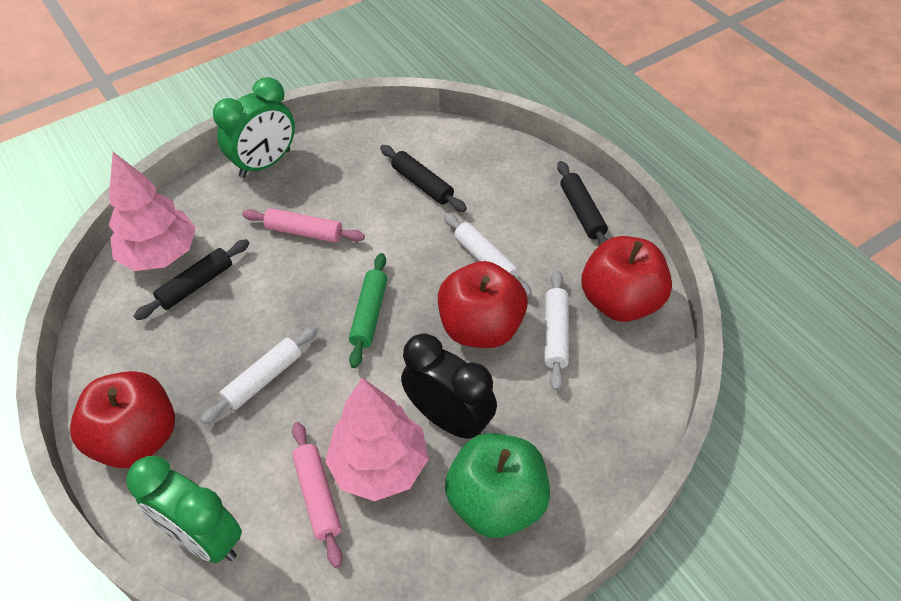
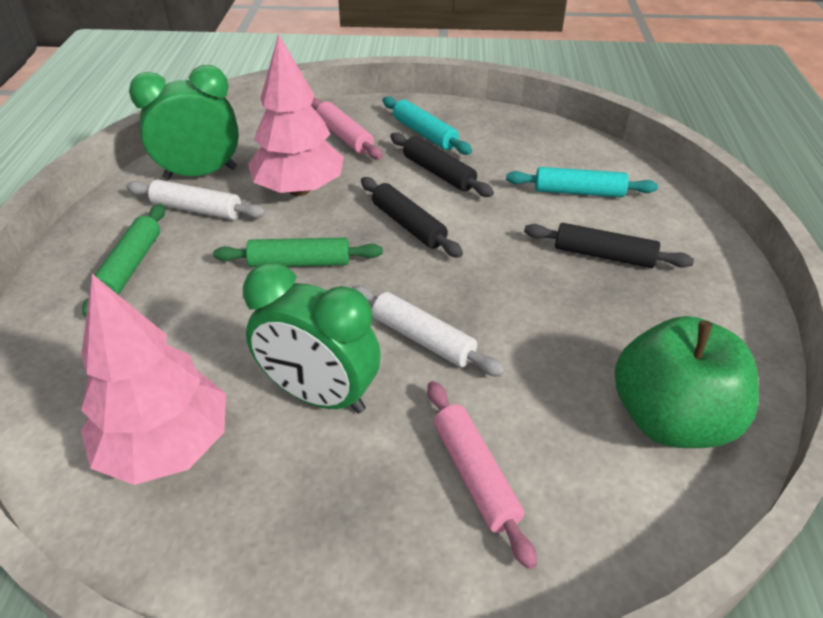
black clock: [401,333,497,439] = 1 -> none = 0
green rolling pin: [349,253,387,368] = 1 -> [82,204,165,317] [213,238,383,267] = 2
red apple: [70,371,175,468] [438,261,528,348] [582,236,672,322] = 3 -> none = 0
turquoise rolling pin: none = 0 -> [383,96,472,155] [506,167,658,197] = 2
white rolling pin: [200,326,318,424] [444,213,532,297] [544,270,569,391] = 3 -> [126,179,266,220] [351,286,505,377] = 2

